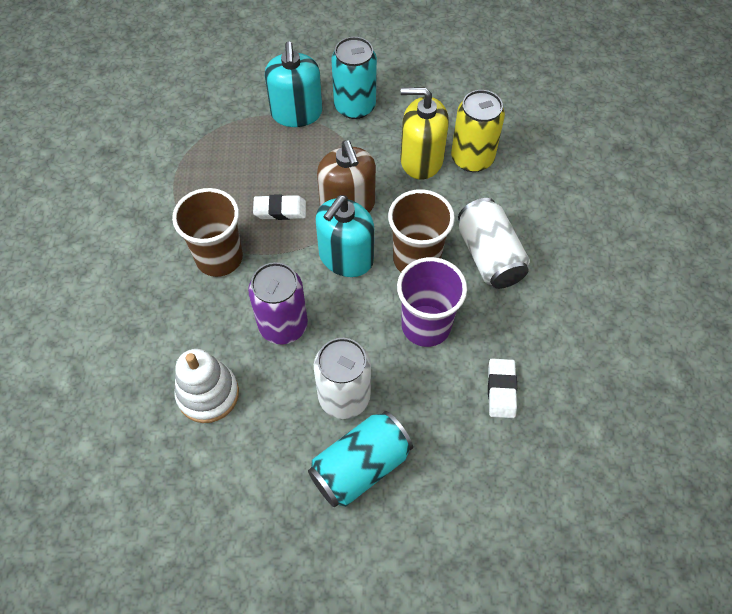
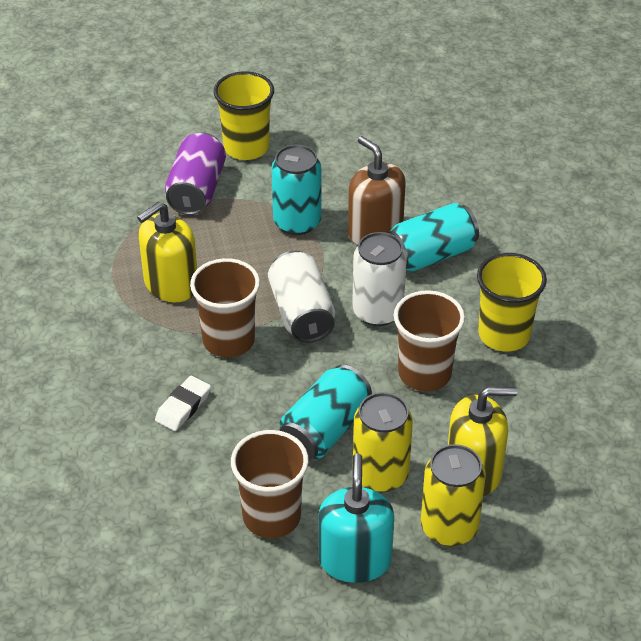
brown cup: [172,188,243,277] [388,189,455,272] = 2 -> [190,258,260,357] [231,430,309,538] [394,290,465,391] = 3
purple cup: [397,257,467,347] = 1 -> none = 0
turquoise can: [308,411,413,507] [331,37,377,119] = 2 -> [271,145,321,235] [279,365,372,460] [386,203,479,271] = 3
turquoise soap dispenser: [265,41,322,127] [316,195,374,277] = 2 -> [318,453,394,583] = 1
white eraser: [253,194,306,220] [488,359,517,418] = 2 -> [155,376,211,431] = 1
white stacking toy: [175,349,239,423] = 1 -> none = 0
yellow can: [451,90,505,172] = 1 -> [353,392,413,492] [421,444,486,546] = 2
yellow cup: none = 0 -> [214,71,274,160] [477,253,547,352] = 2
yellow soap dispenser: [400,87,449,179] = 1 -> [137,202,197,302] [448,387,517,496] = 2

